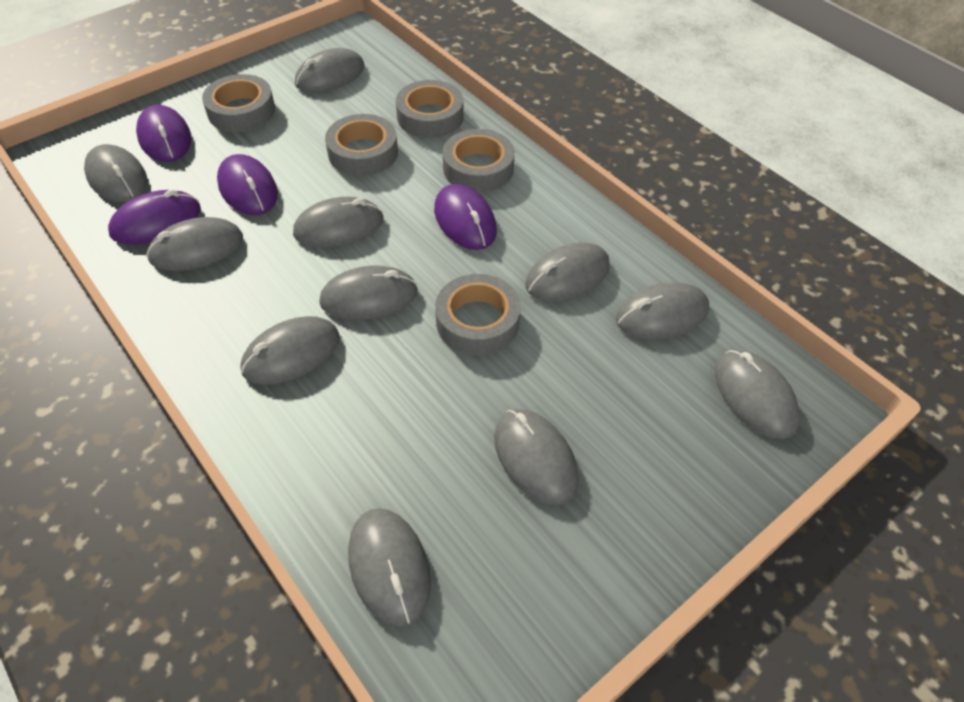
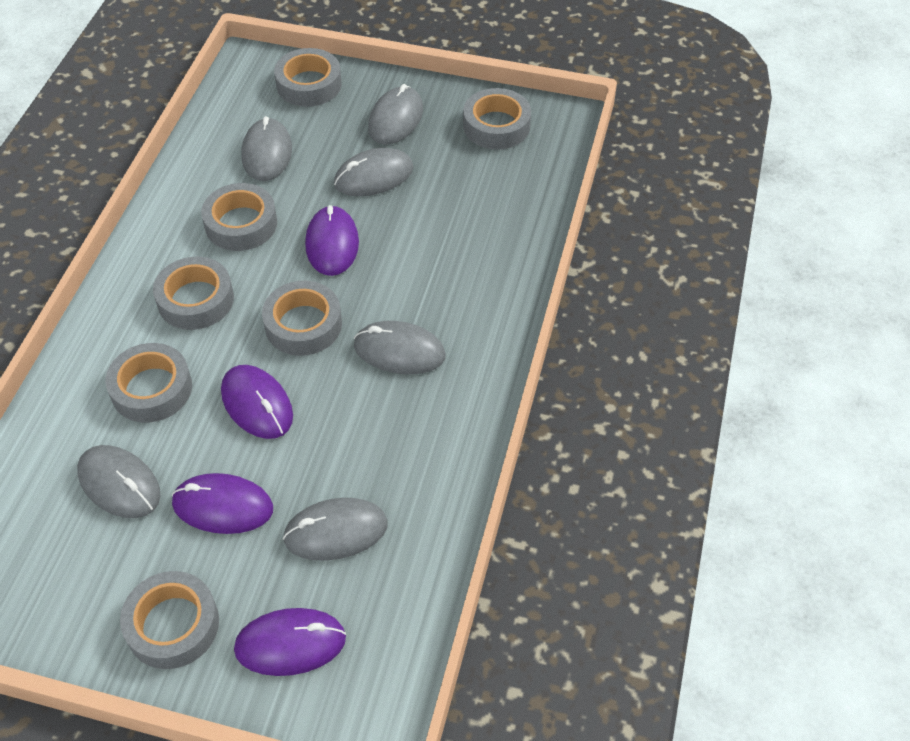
grey mouse: [84,144,147,202] [146,217,243,271] [241,316,340,385] [293,197,383,248] [295,48,364,93] [319,265,418,320] [348,508,431,627] [494,409,579,505] [526,242,610,302] [616,282,709,340] [715,350,800,439] = 11 -> [77,445,160,518] [241,116,292,181] [283,498,388,560] [334,148,414,196] [354,321,446,374] [368,84,423,145] = 6
grey tape: [202,74,275,132] [325,114,398,176] [396,80,464,138] [435,274,521,355] [443,129,515,193] = 5 -> [105,343,192,422] [120,571,219,669] [153,257,234,330] [201,183,277,251] [262,281,342,356] [274,48,342,107] [463,88,531,149] = 7

